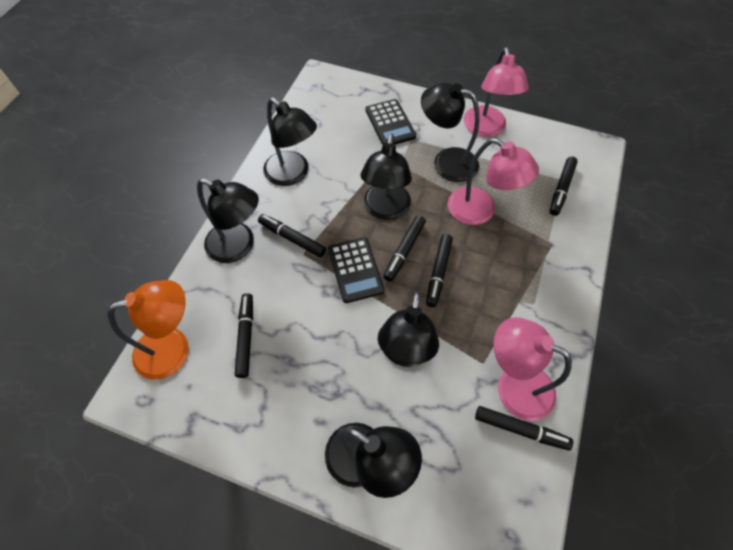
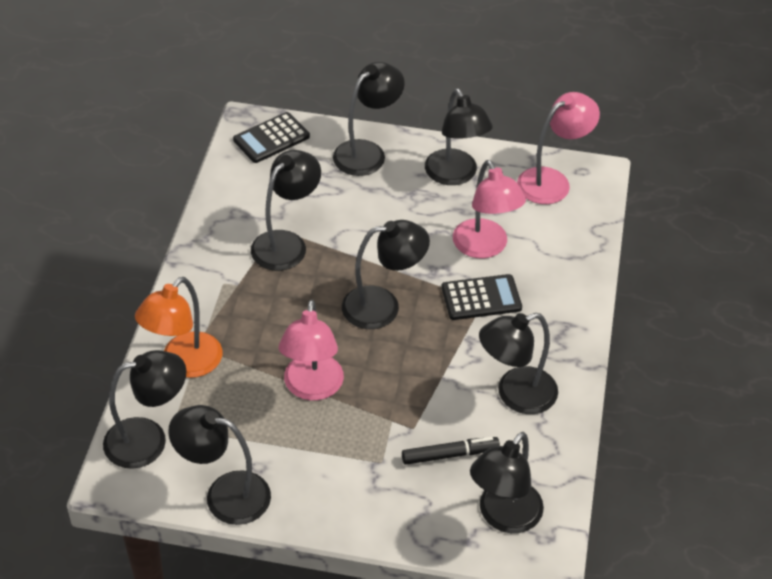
black lamp: [197,178,259,263] [263,97,317,186] [325,423,422,498] [361,133,412,220] [378,292,439,367] [421,83,479,182] = 6 -> [103,350,186,469] [168,405,271,525] [251,150,321,271] [333,62,405,176] [342,220,430,329] [425,88,493,185] [470,432,544,533] [479,313,558,414] = 8
black marker: [235,293,253,378] [258,214,326,257] [383,215,426,282] [426,234,453,307] [475,406,573,450] [549,157,578,216] = 6 -> [402,437,500,465] = 1

